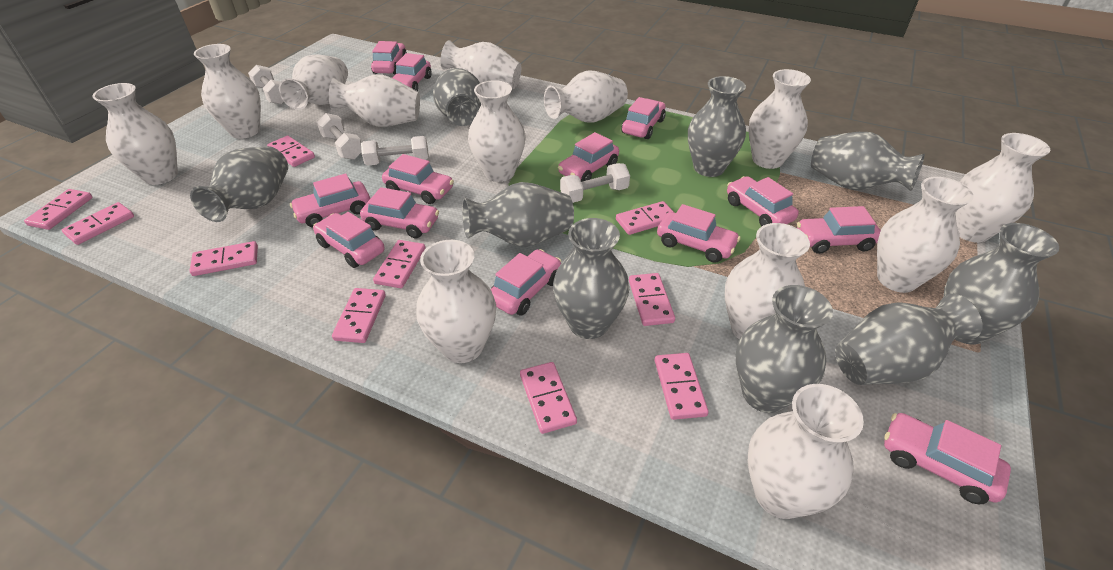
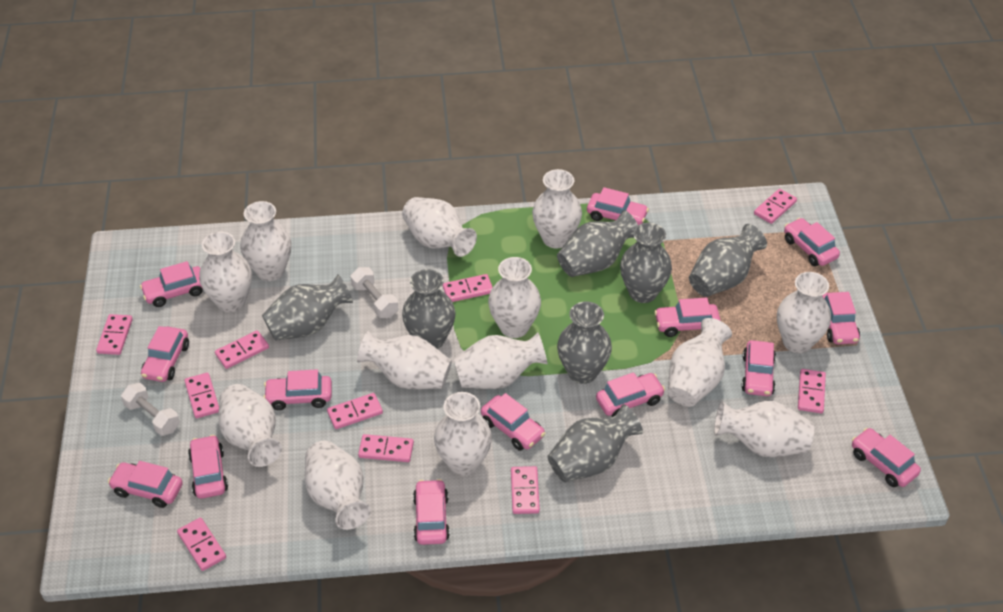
grey vase: [190,146,288,222] [433,68,481,126] [462,182,574,247] [553,218,629,339] [688,76,746,177] [736,285,833,413] [811,132,925,191] [835,294,982,385] [943,223,1059,345] = 9 -> [262,274,353,341] [402,269,455,349] [548,404,643,482] [557,210,638,277] [557,302,612,384] [620,223,672,303] [689,224,767,297] = 7
pink car: [290,174,370,227] [313,212,385,268] [360,187,439,238] [371,41,407,75] [382,154,454,204] [393,53,432,91] [490,249,562,316] [558,132,619,182] [621,97,666,139] [657,204,741,263] [727,176,799,227] [797,206,881,254] [884,413,1011,504] = 13 -> [108,461,183,508] [140,261,203,307] [141,326,189,382] [188,435,228,499] [264,369,332,410] [413,479,450,545] [481,393,545,451] [587,187,649,225] [596,372,665,417] [654,298,721,337] [741,340,776,396] [784,218,840,266] [823,292,860,344] [852,428,921,487] = 14
white dumbbell: [248,65,284,104] [317,113,362,160] [361,136,429,166] [560,163,630,203] = 4 -> [121,383,180,436] [350,267,398,318] = 2

